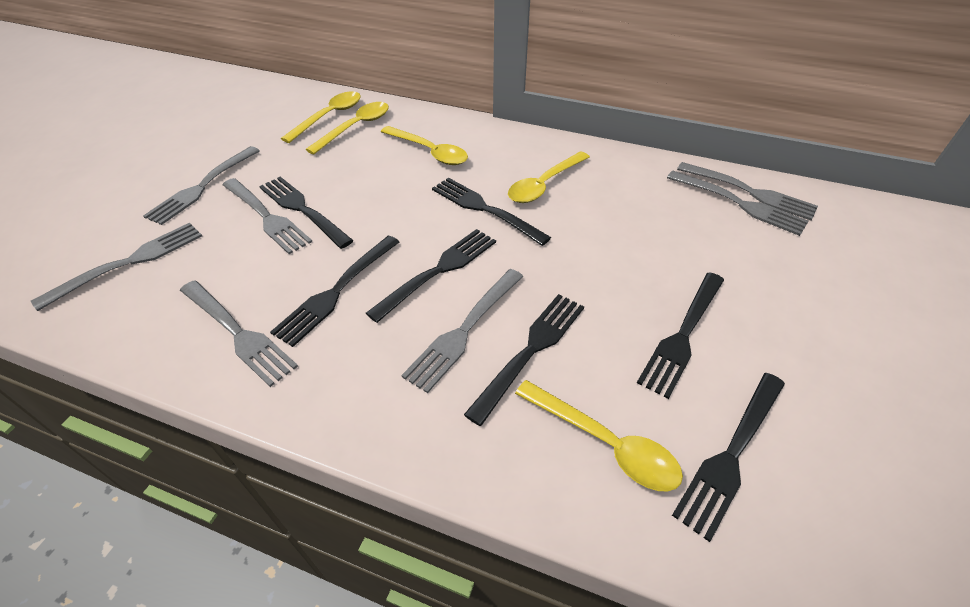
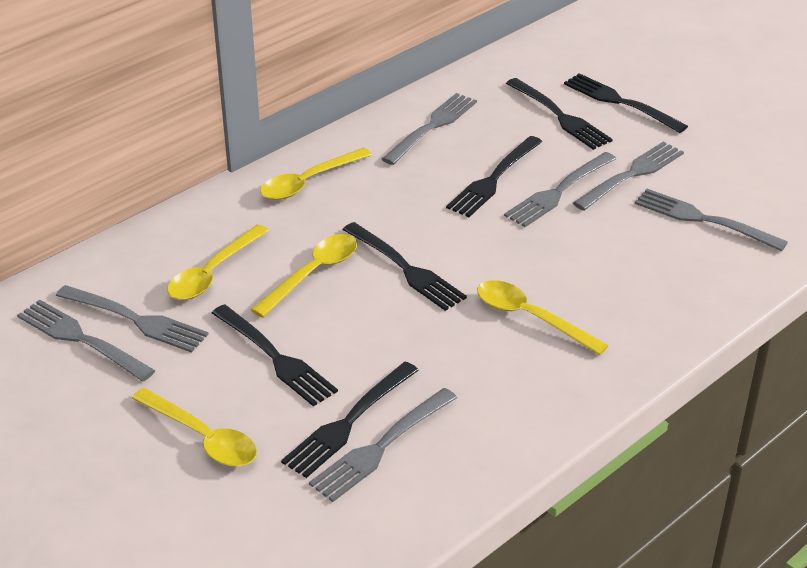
black fork: [259,177,354,249] [270,236,399,347] [366,229,496,323] [432,178,551,246] [464,294,584,426] [637,272,724,399] [672,373,785,542] = 7 -> [212,304,338,406] [281,362,419,478] [343,222,467,311] [446,136,542,217] [506,78,613,150] [564,73,688,133] = 6

